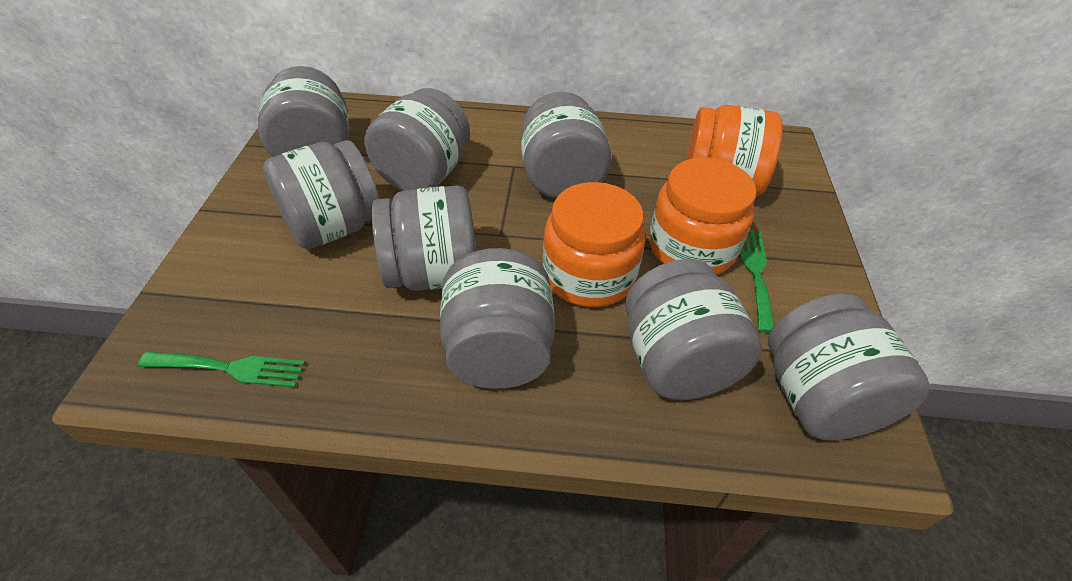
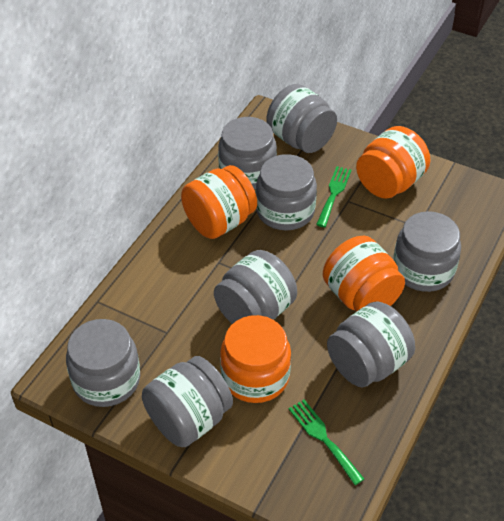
orange jar: [543,182,646,307] [649,157,757,275] [686,105,783,197] = 3 -> [181,165,257,239] [220,315,291,403] [323,236,405,312] [356,126,430,199] = 4

